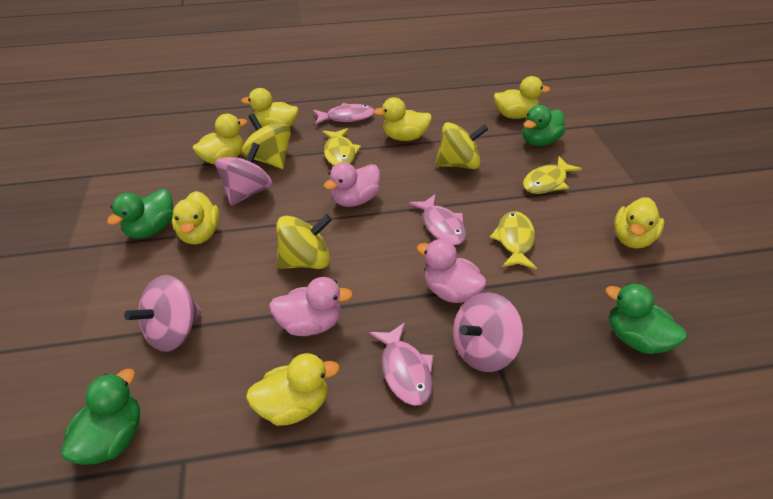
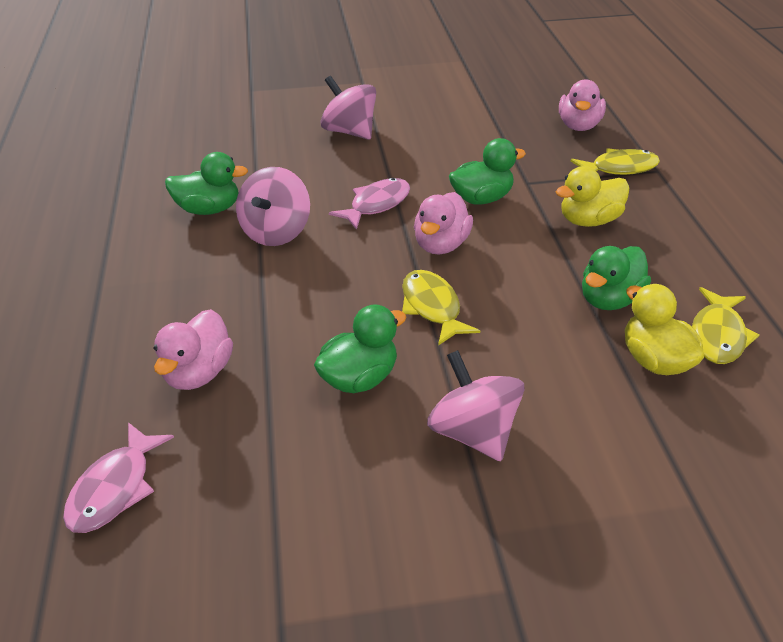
pink fish: [313,103,374,125] [369,322,434,406] [409,194,467,245] = 3 -> [63,422,174,533] [329,178,410,230] = 2
yellow duck: [172,191,220,244] [193,114,247,165] [241,88,298,127] [246,353,340,426] [373,97,432,141] [494,76,550,119] [614,197,664,249] = 7 -> [556,166,629,227] [625,284,704,375] = 2
yellow spinning top: [241,113,291,169] [276,214,332,269] [436,122,488,169] = 3 -> none = 0

